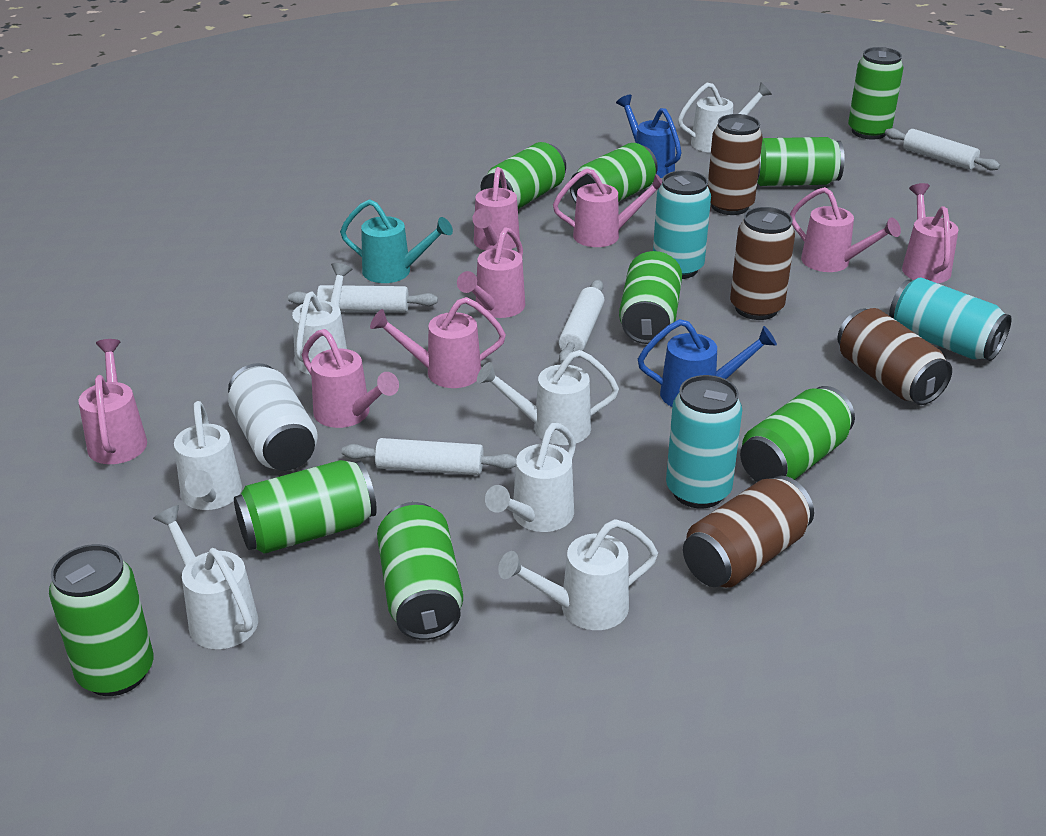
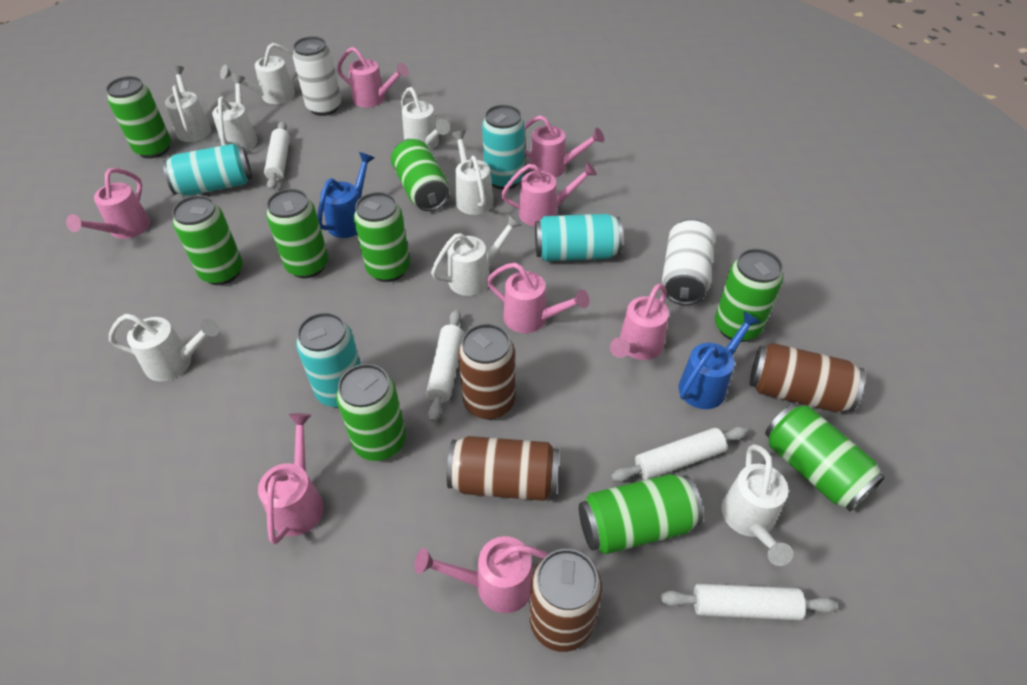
turquoise can: [653,171,711,279] [666,375,742,508] [889,277,1012,361] = 3 -> [163,144,252,196] [296,312,361,408] [482,105,525,189] [535,214,623,261] = 4
turquoise watering can: [340,199,453,283] = 1 -> none = 0
white can: [228,363,318,471] = 1 -> [293,36,341,116] [662,219,715,305] = 2
white watering can: [153,505,258,649] [174,401,242,510] [292,263,352,375] [477,350,619,445] [485,423,576,532] [498,519,658,630] [678,82,772,153] = 7 -> [109,314,219,382] [165,66,211,142] [212,75,257,151] [220,43,297,104] [401,87,450,150] [431,214,522,296] [451,130,493,215] [721,444,793,566] = 8

